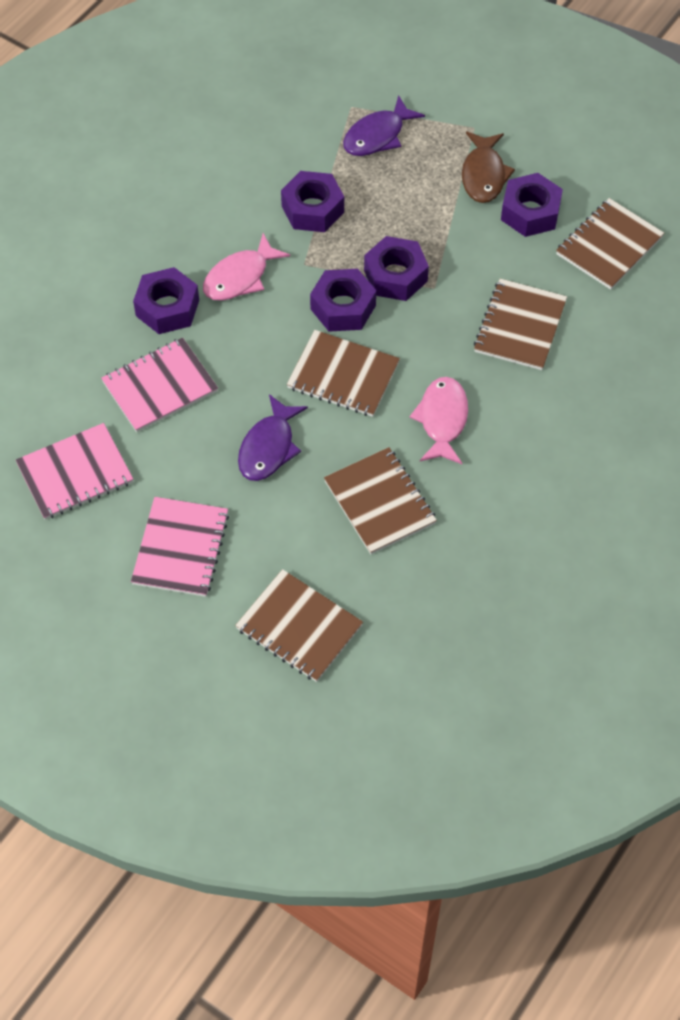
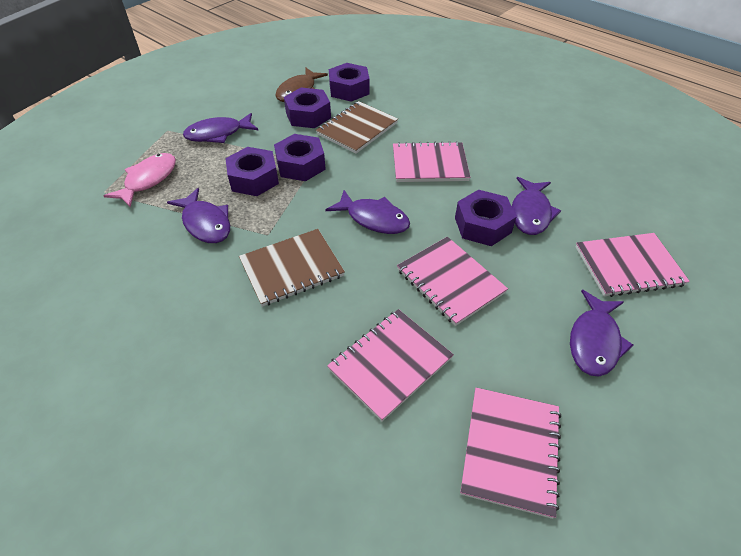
brown notebook: [235,569,363,682] [287,330,400,417] [324,447,437,554] [474,278,567,370] [556,198,664,290] = 5 -> [239,229,345,307] [316,101,398,154] = 2
pink fish: [203,233,290,301] [410,377,468,464] = 2 -> [104,153,176,207] = 1
pink notebook: [16,423,133,520] [101,338,218,432] [131,497,229,597] = 3 -> [327,309,454,422] [393,141,470,182] [397,237,508,326] [460,387,561,519] [576,233,690,297] = 5
purple fish: [238,394,308,481] [343,95,425,156] = 2 -> [167,188,230,243] [183,113,259,143] [326,190,410,234] [512,177,561,235] [570,290,634,377] = 5

